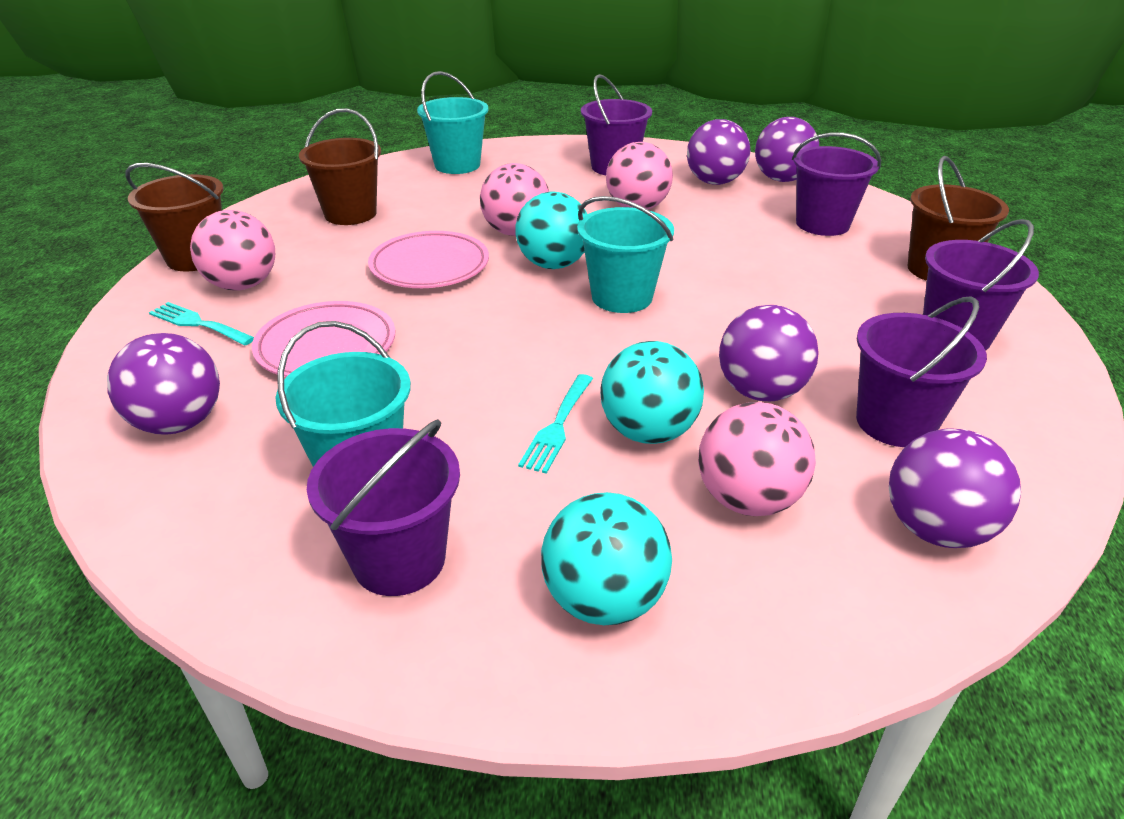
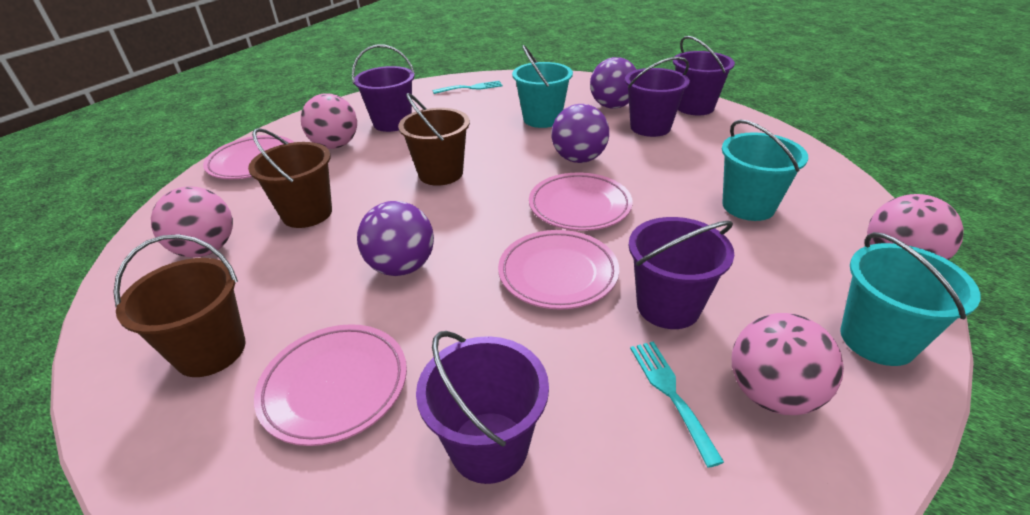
pink plate: [252,301,395,377] [368,231,489,288] = 2 -> [203,135,294,179] [254,324,407,446] [498,230,619,310] [529,172,633,231] = 4
purple ball: [107,333,220,435] [687,119,750,185] [719,305,819,401] [755,117,819,182] [889,428,1021,548] = 5 -> [357,201,434,276] [551,104,609,163] [590,57,637,109] = 3
turquoise ball: [515,191,587,269] [541,492,672,625] [600,341,704,444] = 3 -> none = 0

